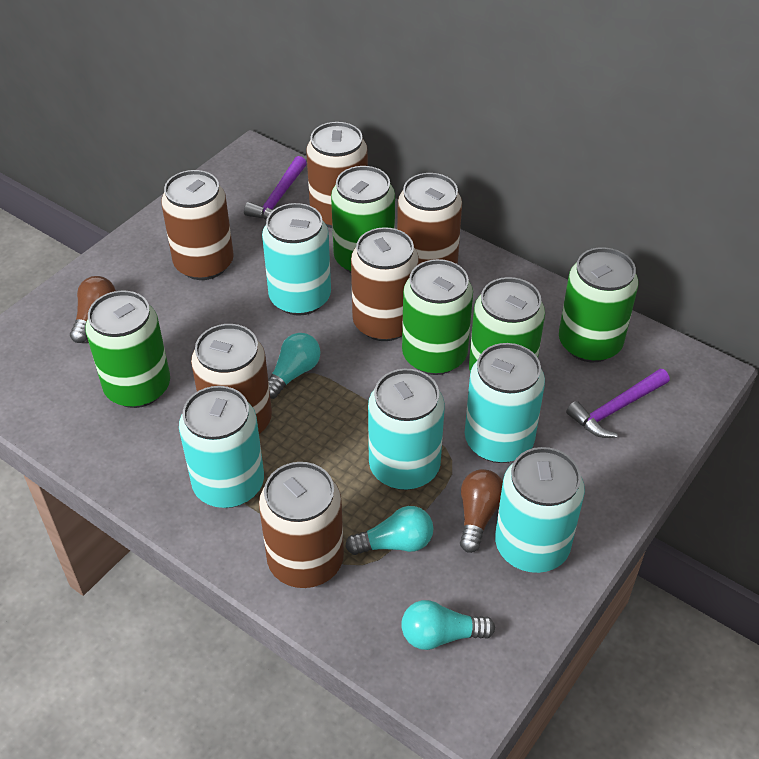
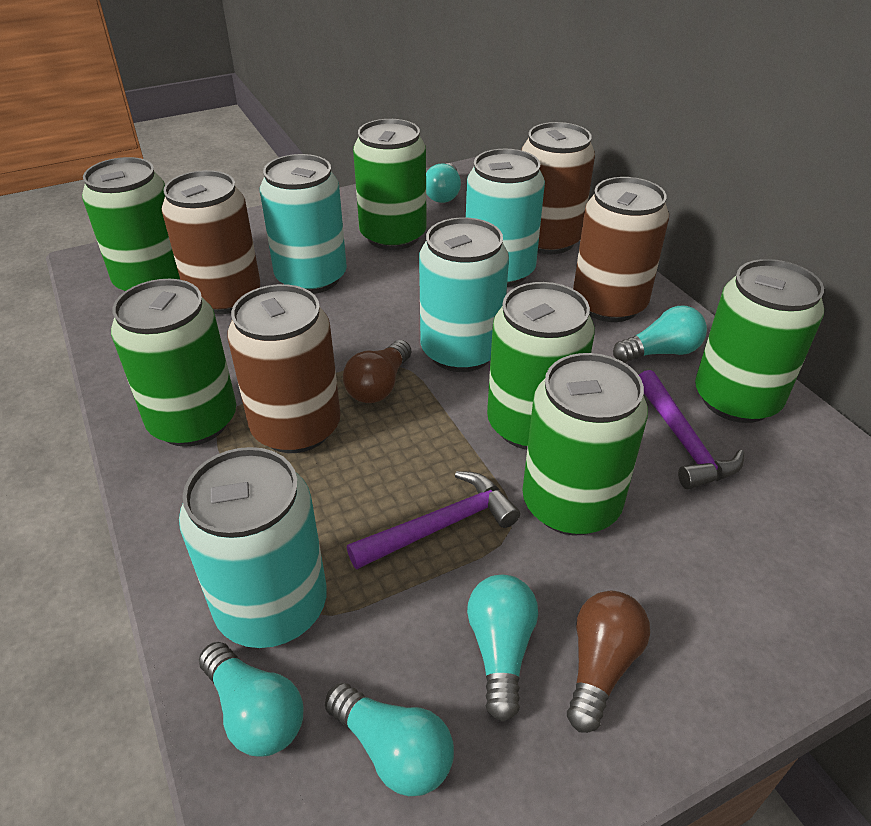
brown can: [161,170,234,280] [191,324,272,434] [259,462,344,588] [306,122,368,228] [351,227,419,341] [397,173,462,264] = 6 -> [161,170,260,314] [227,284,341,453] [522,122,595,254] [573,177,669,322] = 4
green can: [85,291,170,408] [331,166,395,273] [402,259,473,375] [469,277,545,372] [559,247,639,362] = 5 -> [82,157,180,292] [111,279,236,447] [353,119,427,250] [487,282,595,450] [522,353,648,535] [695,259,824,423] = 6
turquoise can: [179,386,264,508] [262,203,331,316] [368,369,445,490] [465,343,545,463] [495,447,585,573] = 5 -> [179,447,327,648] [260,154,347,294] [419,217,509,372] [466,149,545,287] = 4
turquoise light bulb: [268,333,320,399] [345,506,434,555] [401,600,495,650] = 3 -> [199,642,304,757] [325,683,454,796] [426,163,461,203] [467,575,538,722] [613,306,707,363] = 5

